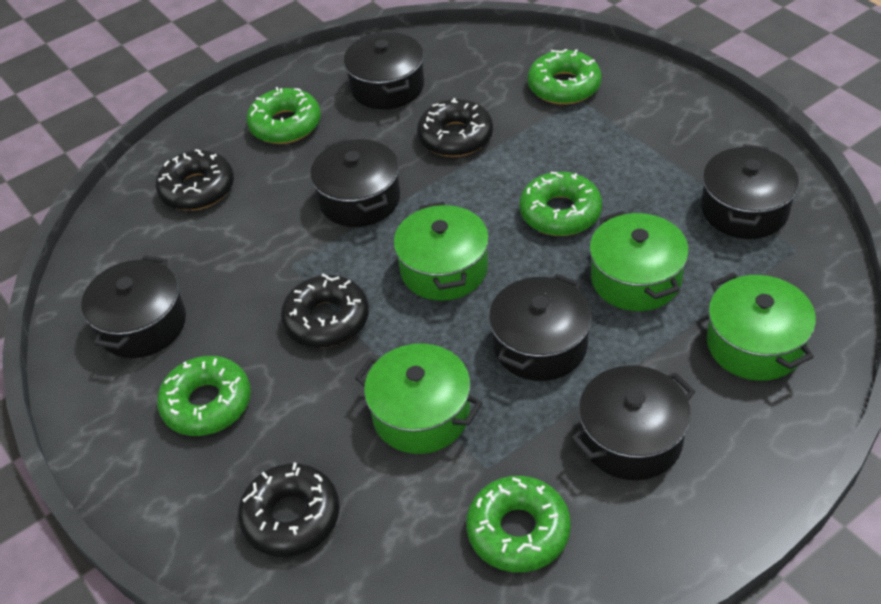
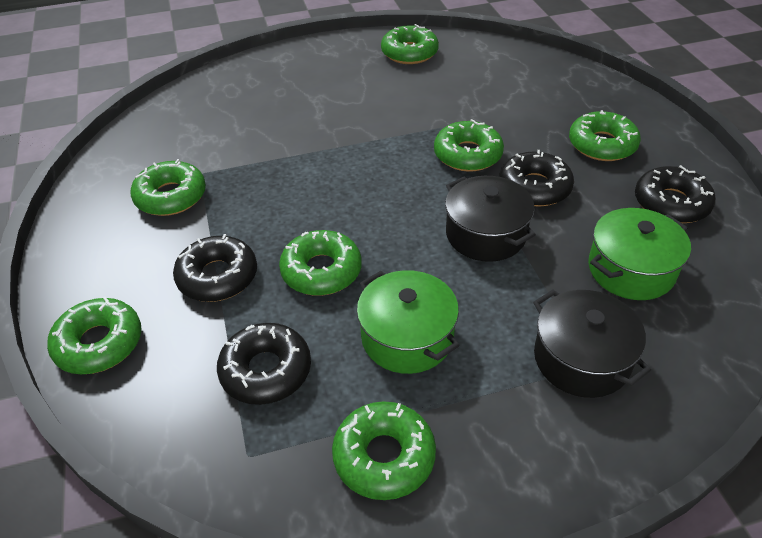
black pot: [81,256,186,358] [310,139,400,227] [344,31,424,109] [489,274,592,381] [571,365,696,480] [701,144,799,239] = 6 -> [445,176,536,262] [533,290,651,398] = 2
green donut: [157,356,251,436] [246,87,321,144] [466,476,571,572] [519,172,602,236] [527,49,602,105] = 5 -> [47,297,142,374] [130,159,206,216] [279,230,362,296] [332,401,436,500] [381,24,439,64] [434,119,504,172] [569,110,641,161] = 7
green pot: [355,344,483,454] [394,202,489,301] [589,211,689,311] [707,273,816,381] = 4 -> [357,270,460,374] [588,208,691,300] = 2

